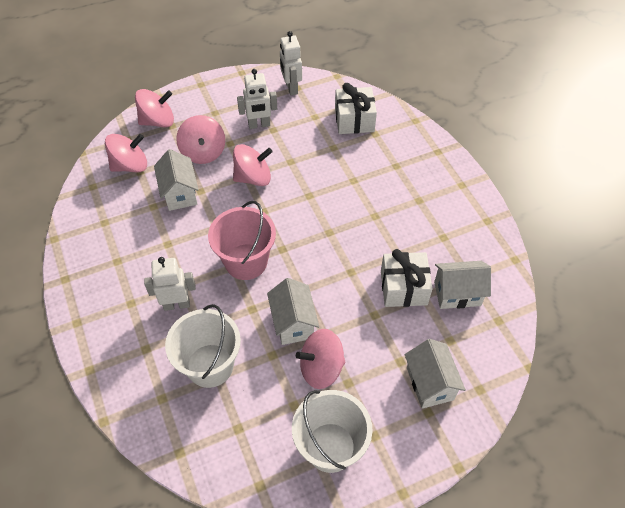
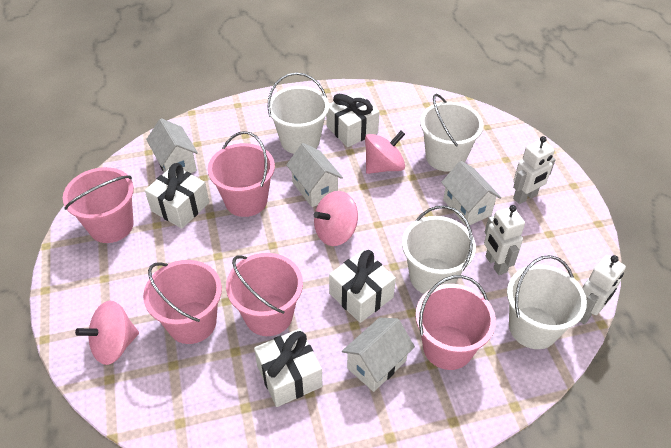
pink bucket: [208,201,276,280] = 1 -> [63,167,134,243] [143,260,222,344] [208,131,275,217] [226,253,303,336] [415,275,496,370] = 5
pink spinning top: [105,134,147,173] [135,89,174,128] [176,115,225,164] [233,144,272,186] [296,329,345,389] = 5 -> [75,301,139,365] [314,191,358,246] [365,131,405,174] = 3
white bucket: [165,304,241,388] [292,390,372,473] = 2 -> [268,72,329,154] [402,206,476,294] [420,94,484,172] [507,255,587,349] = 4
white gift: [335,83,377,134] [381,249,433,307] = 2 -> [145,163,209,229] [254,328,323,407] [326,91,380,147] [329,250,396,323] = 4

